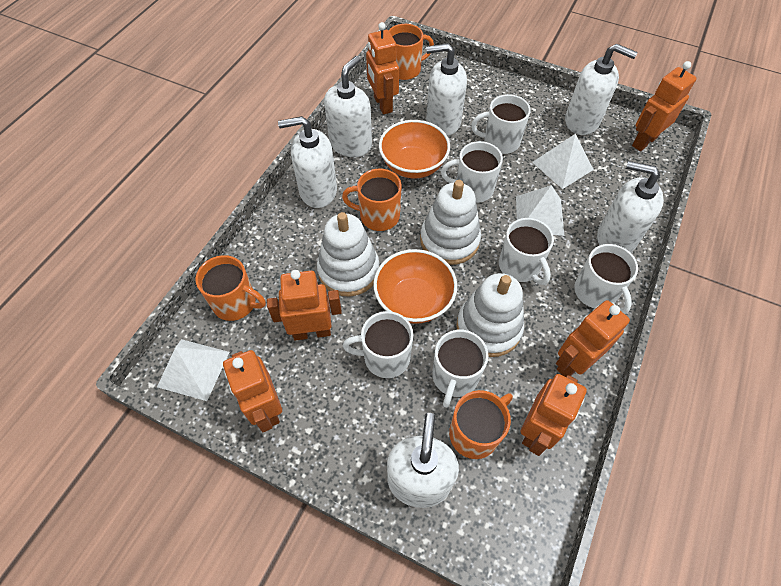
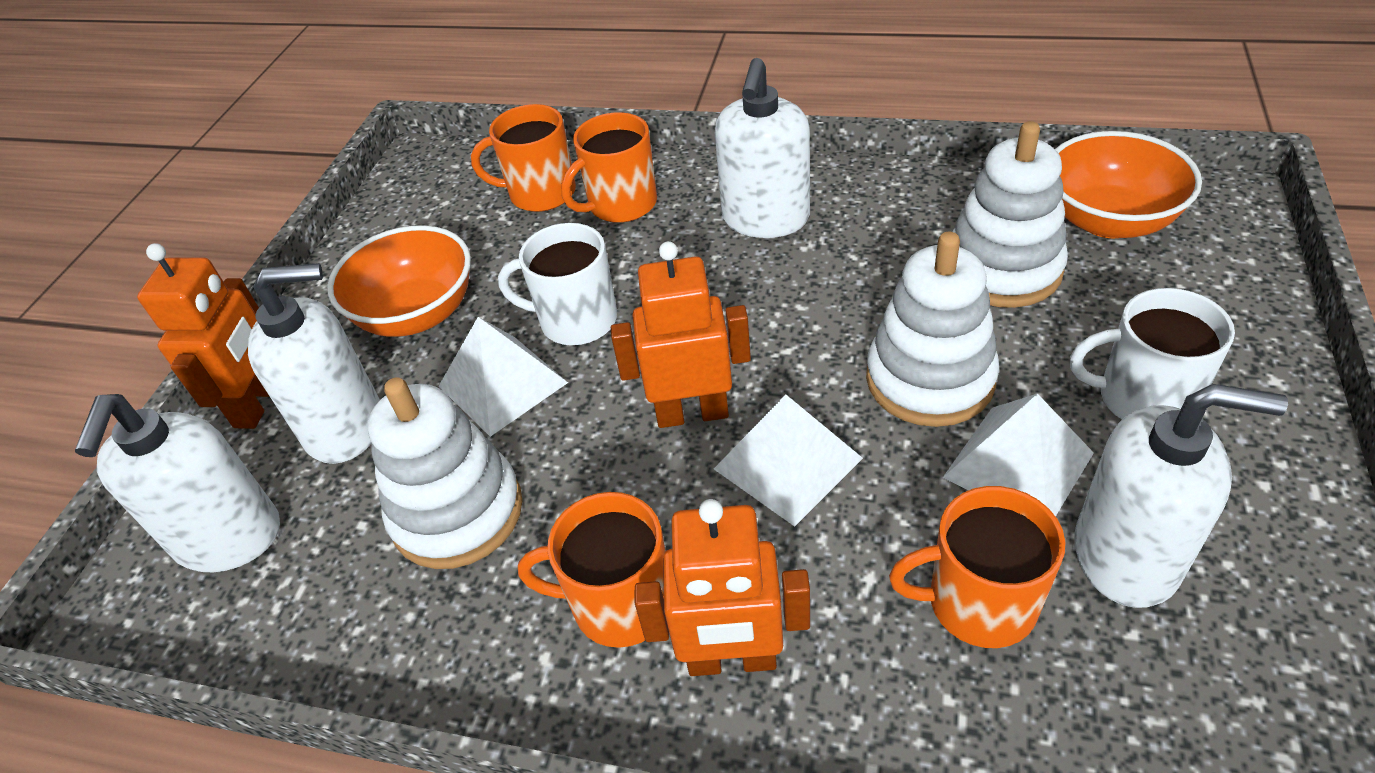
orange robot: [223,350,282,432] [267,270,342,341] [366,22,399,114] [521,374,587,456] [556,300,630,377] [632,61,697,151] = 6 -> [137,243,270,429] [611,241,751,428] [635,499,810,676] = 3
white mug: [343,311,413,378] [432,330,489,408] [441,141,503,203] [471,94,531,154] [499,218,554,285] [574,244,638,314] = 6 -> [498,223,617,345] [1070,288,1235,419] = 2
white soap dispenser: [278,116,337,208] [324,56,372,157] [387,413,459,508] [426,43,467,136] [565,44,638,135] [597,161,664,253] = 6 -> [75,394,280,572] [248,263,380,464] [715,58,810,238] [1074,384,1288,608] = 4

